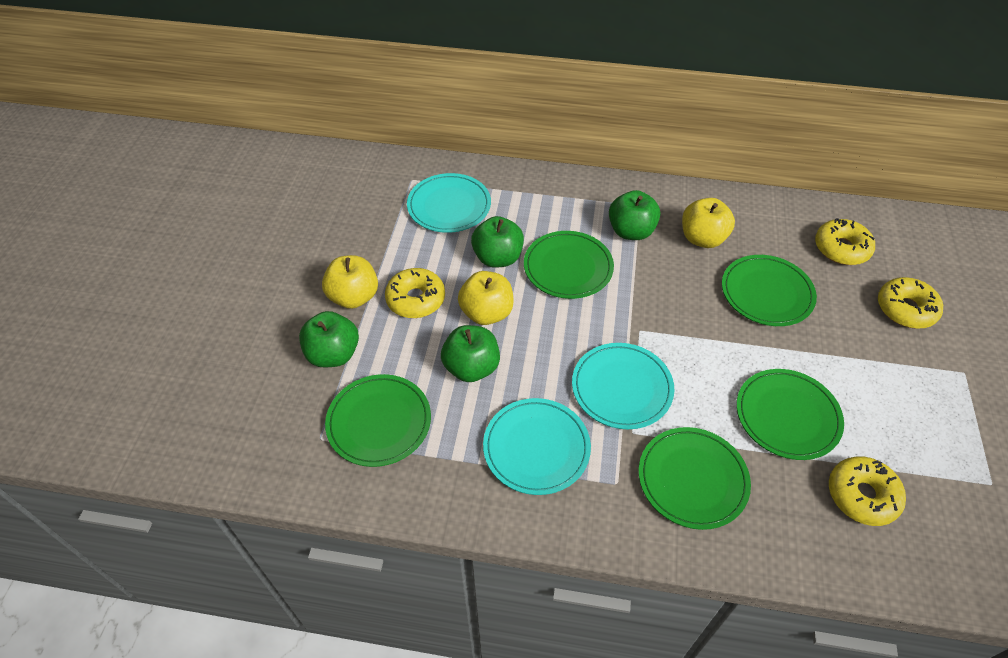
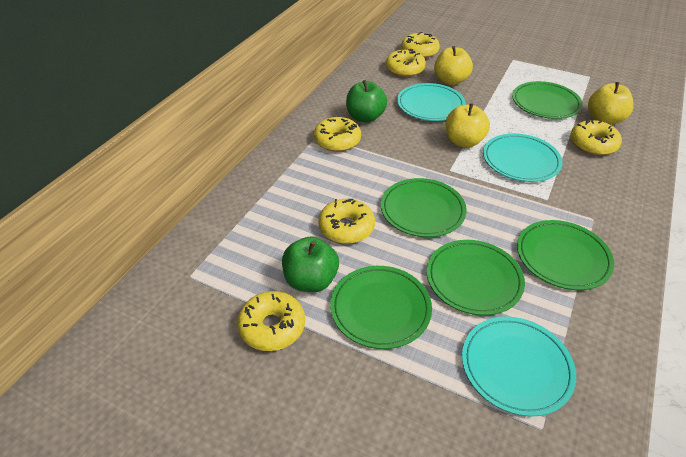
green apple: [299,311,359,367] [441,325,500,382] [471,216,524,268] [609,190,660,240] = 4 -> [282,237,339,292] [346,80,387,123] = 2
yellow donut: [385,268,445,318] [815,218,875,265] [829,456,906,526] [878,277,943,329] = 4 -> [237,291,305,351] [314,117,361,152] [318,199,375,244] [386,49,426,77] [401,32,440,58] [570,120,622,155] = 6

